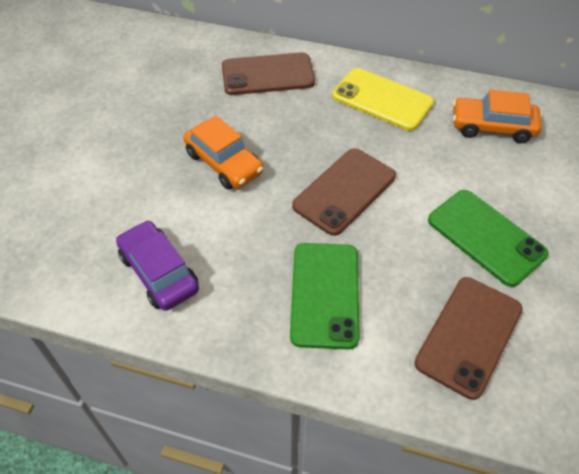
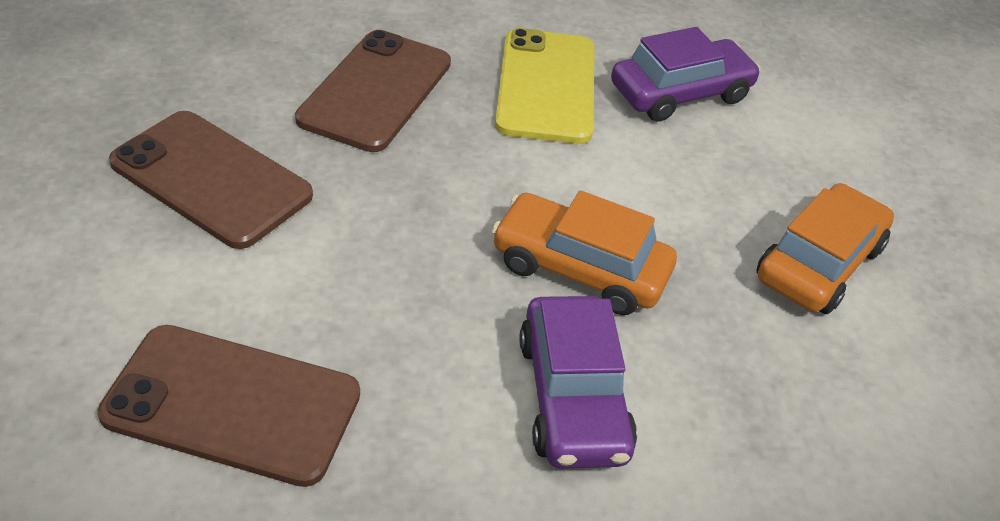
green phone: [290,243,360,349] [428,190,549,287] = 2 -> none = 0
purple car: [116,220,199,311] = 1 -> [520,296,637,469] [611,27,761,122] = 2

